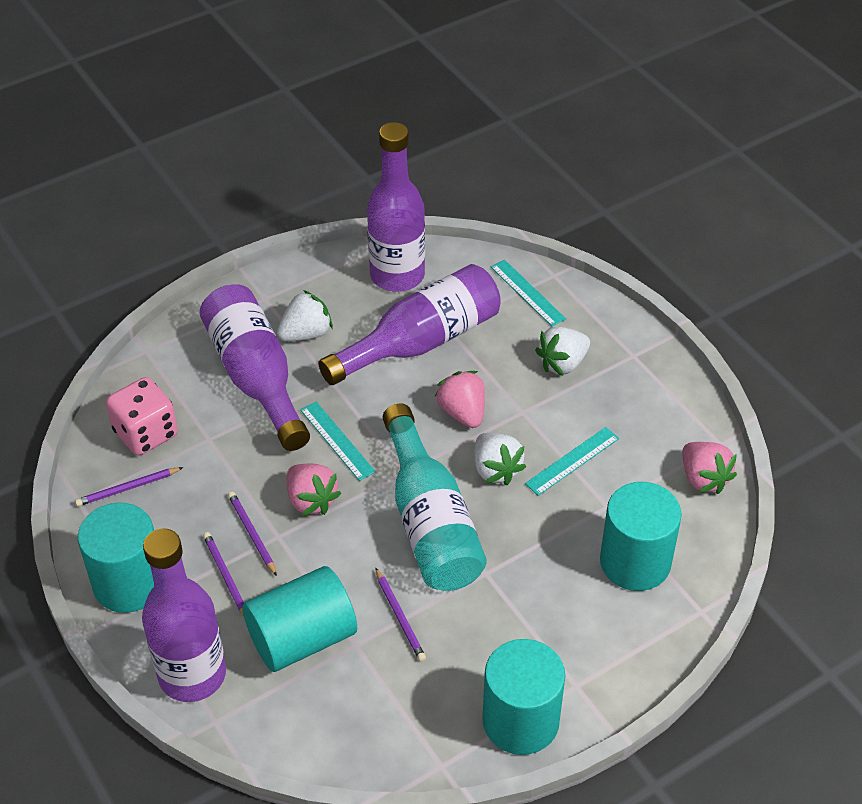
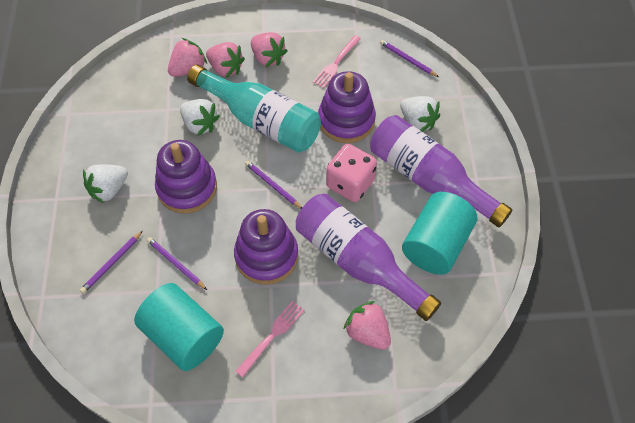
pink fork: none = 0 -> [235,301,304,377] [313,35,361,88] = 2
pink strawberry: [287,464,341,516] [435,371,485,428] [682,442,737,494] = 3 -> [168,38,207,77] [206,42,245,78] [251,32,287,67] [343,301,391,350] = 4
purple bottle: [142,528,226,702] [200,284,310,451] [318,264,501,385] [367,122,425,292] = 4 -> [296,194,441,321] [370,115,512,227] = 2
purple stacking toy: none = 0 -> [155,140,217,214] [234,209,298,285] [318,71,376,143] = 3
turquoise cylinder: [78,503,154,613] [242,566,357,672] [482,639,565,755] [600,482,682,591] = 4 -> [134,283,224,371] [402,192,477,275] = 2
turquoise ruler: [300,402,376,481] [491,260,566,327] [525,427,619,496] = 3 -> none = 0

